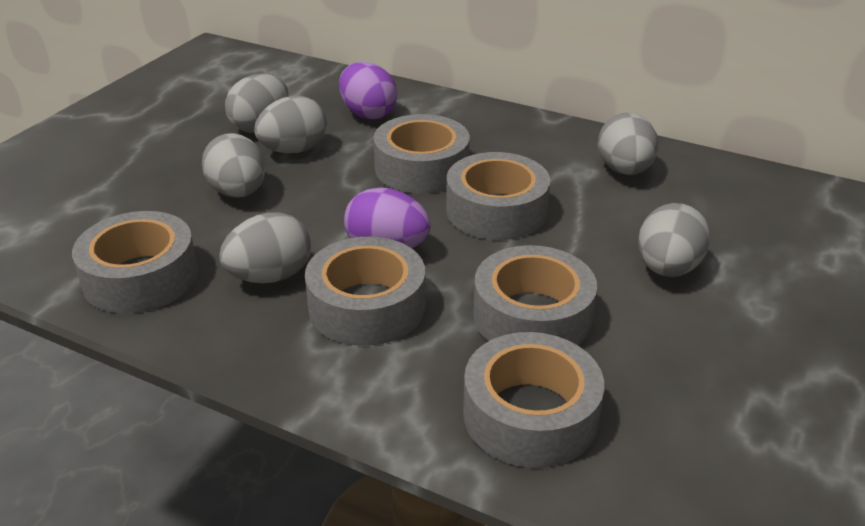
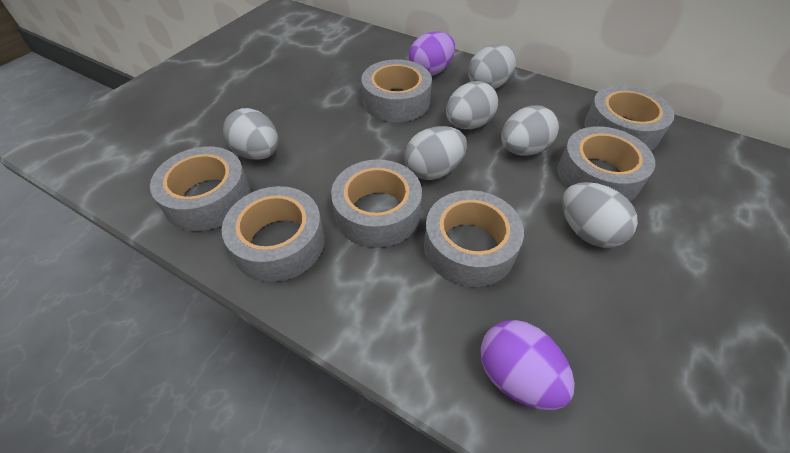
grey tape: [72,211,198,313] [305,237,425,346] [373,114,470,194] [446,152,551,240] [463,332,604,468] [473,245,597,346] = 6 -> [150,147,251,231] [222,186,325,282] [331,159,422,248] [361,59,432,122] [424,190,524,287] [557,126,655,201] [584,85,674,150] = 7

